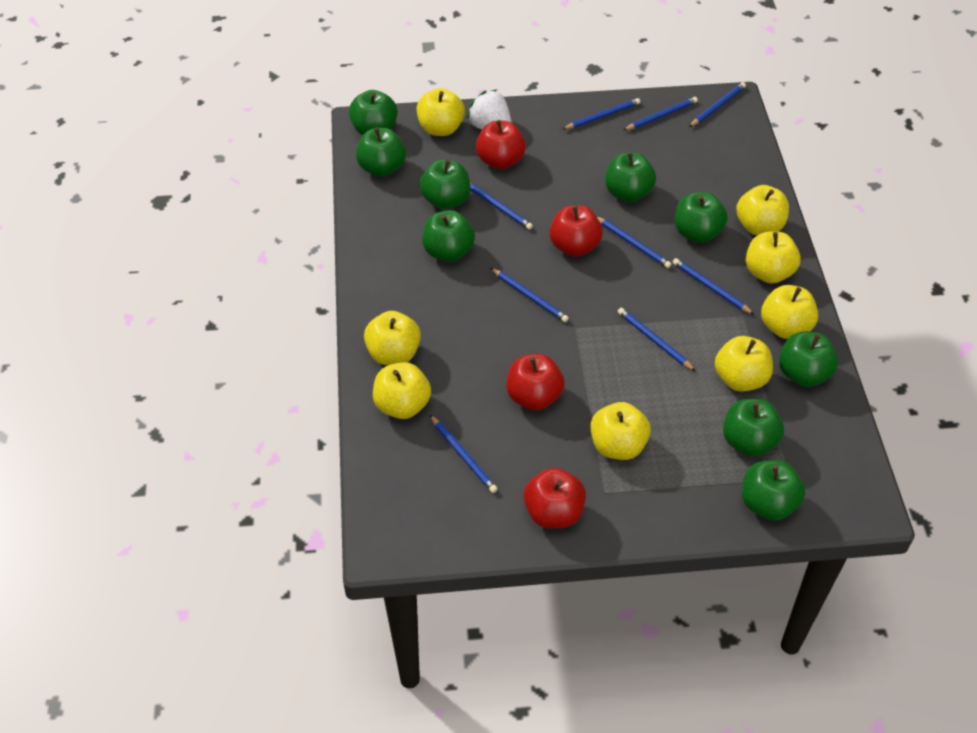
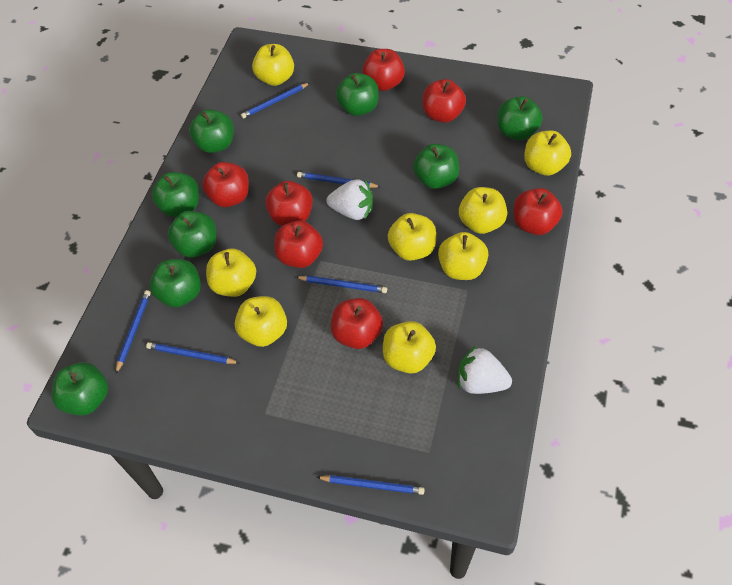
blue pencil: [430,415,498,493] [470,183,533,230] [491,268,569,322] [563,98,640,129] [597,216,671,268] [617,308,695,371] [624,97,698,130] [673,258,754,315] [689,82,746,127] = 9 -> [116,290,151,373] [146,342,239,364] [241,83,310,118] [296,276,387,293] [297,172,381,188] [317,475,425,495] = 6
green apple: [349,90,398,135] [356,127,406,177] [419,160,470,210] [422,210,475,262] [605,152,656,202] [675,192,728,243] [723,399,784,457] [742,460,805,521] [779,332,838,387] = 9 -> [52,362,108,416] [149,259,201,308] [152,172,199,217] [168,211,216,258] [189,109,234,153] [336,73,379,116] [413,144,459,189] [498,96,543,141] = 8
red apple: [476,120,526,169] [506,354,565,410] [523,468,586,528] [550,205,603,257] = 4 -> [202,162,249,207] [265,181,313,226] [274,220,323,268] [331,298,383,349] [362,49,405,91] [423,79,466,123] [514,188,563,235] = 7
white strawberry: [467,90,511,129] = 1 -> [327,179,373,220] [458,346,512,394] = 2

